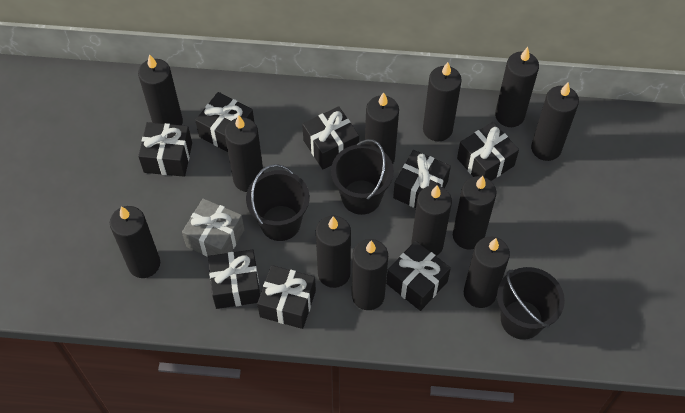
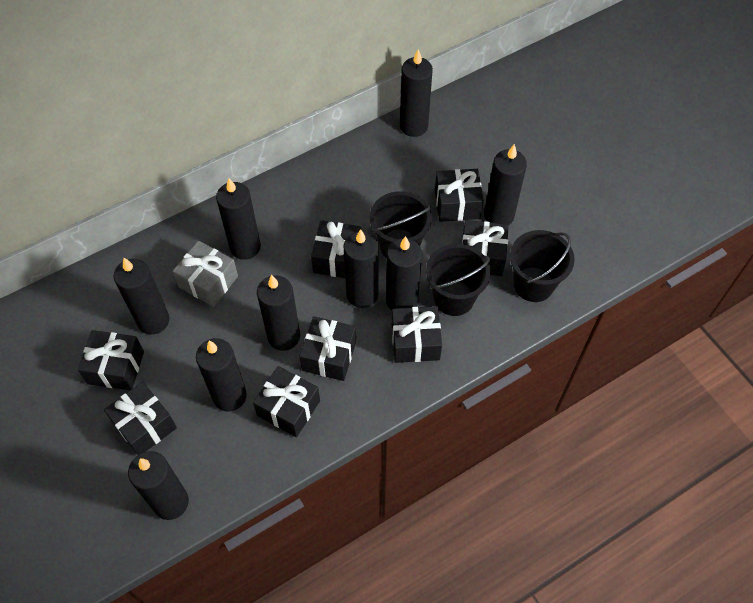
black candle: [110,206,160,278] [138,54,183,125] [224,115,264,192] [316,216,351,288] [352,239,388,310] [365,92,399,164] [411,185,452,256] [423,62,462,141] [453,176,496,250] [464,237,510,308] [495,47,539,127] [531,82,579,161] = 12 -> [113,258,169,334] [128,451,189,520] [196,338,247,411] [216,178,261,260] [257,275,300,351] [344,229,379,308] [386,236,422,311] [400,49,433,137] [484,144,527,225] = 9

